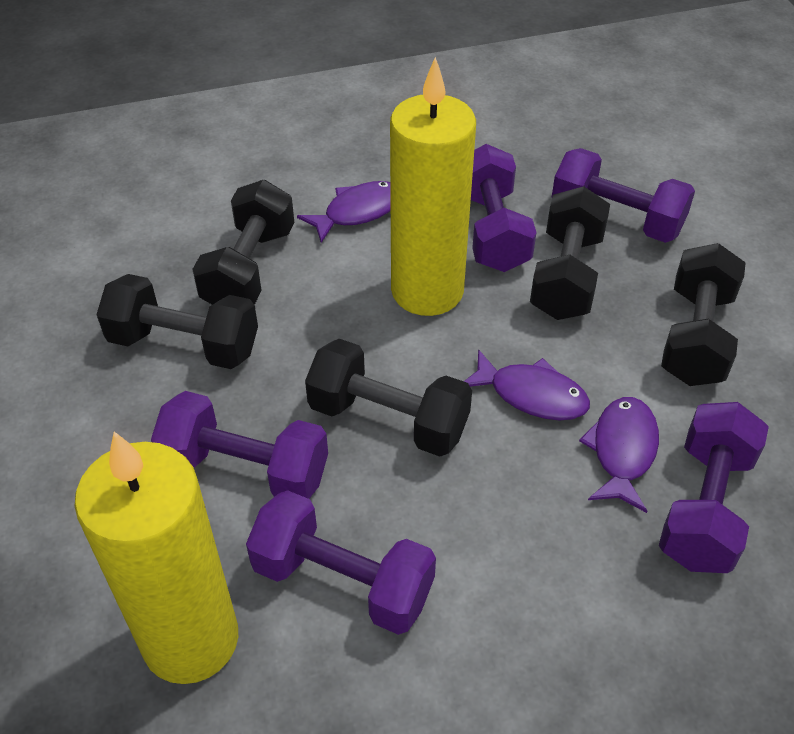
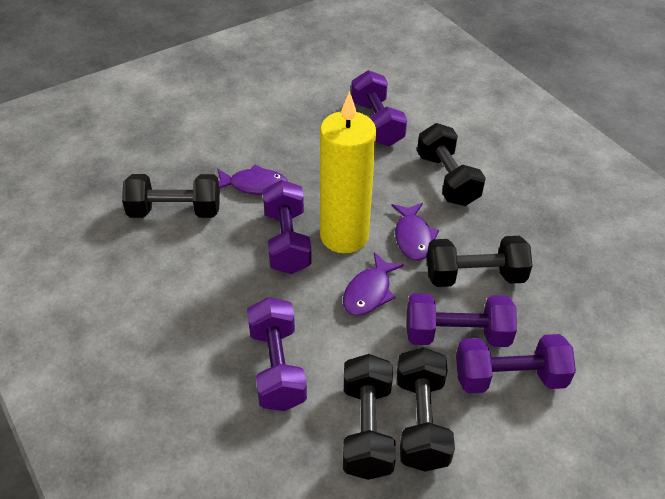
yellow candle: [75,431,238,684] [390,57,476,316] = 2 -> [320,91,376,253] = 1

